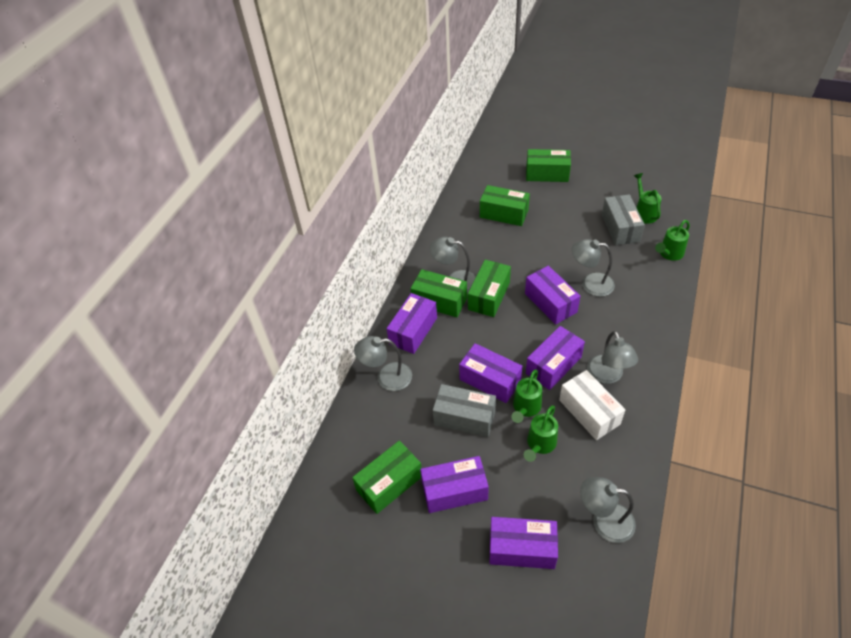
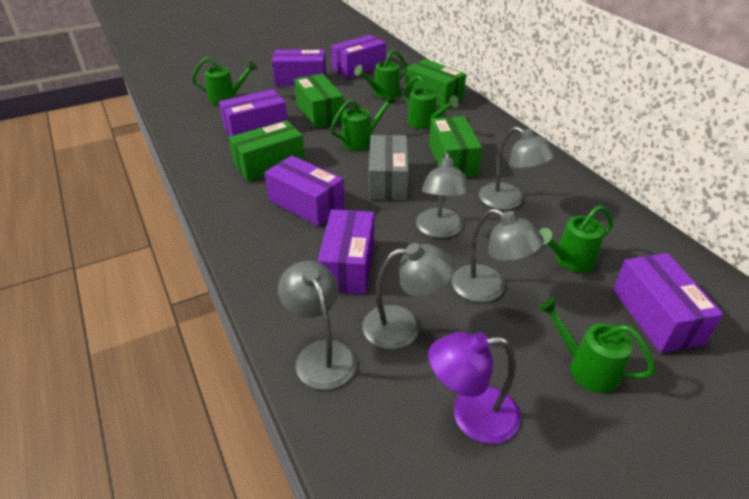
green box: [352,441,422,514] [411,269,467,317] [468,260,511,317] [480,185,530,226] [526,149,571,182] = 5 -> [229,120,305,181] [294,74,344,128] [406,59,466,107] [429,116,482,176] = 4
green watering can: [511,369,542,423] [524,405,558,462] [634,173,662,224] [655,220,690,261] = 4 -> [192,57,258,105] [330,94,396,151] [354,50,407,98] [403,76,459,129] [538,297,655,393] [539,205,613,272] = 6
grey box: [433,384,496,437] [602,194,645,245] = 2 -> [369,135,409,200] = 1
purple lamp: none = 0 -> [428,332,521,444] = 1
white box: [559,370,625,440] = 1 -> none = 0

